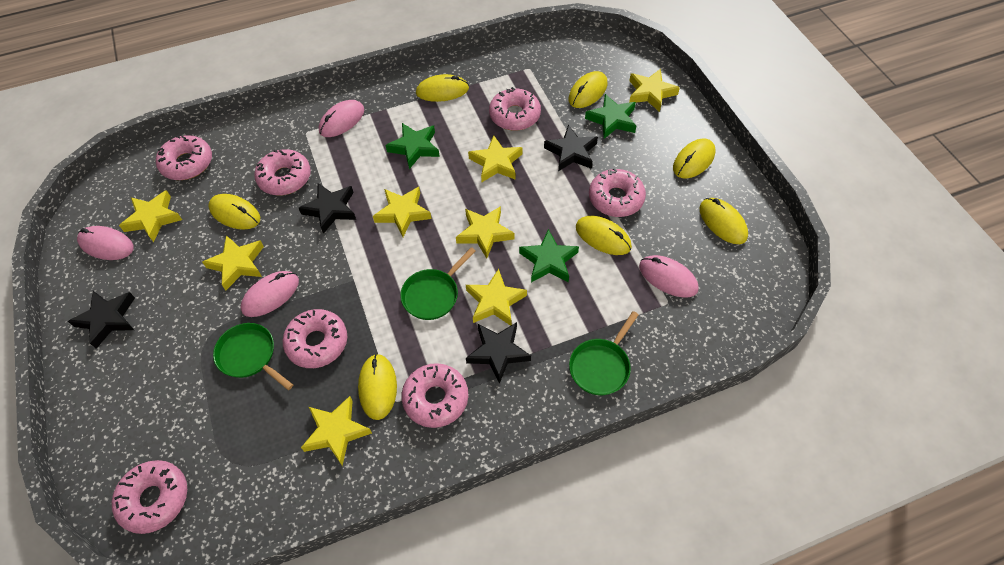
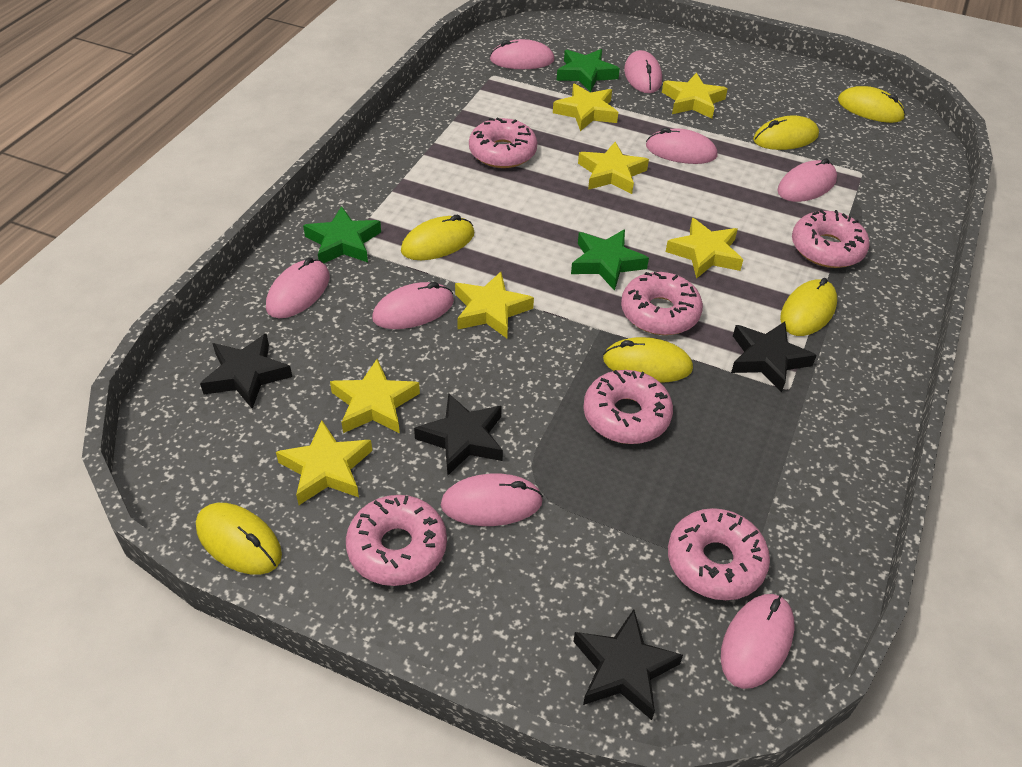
green pan: [213,323,293,390] [400,247,476,320] [569,311,639,395] = 3 -> none = 0
pink donut: [112,460,187,534] [156,135,212,180] [254,149,311,195] [283,309,347,368] [402,363,468,428] [489,87,541,131] [589,168,646,217] = 7 -> [346,495,447,586] [469,118,537,168] [583,370,673,444] [621,272,703,335] [668,508,770,600] [792,210,870,268] = 6
pink mouse: [77,226,134,260] [241,271,299,317] [319,100,364,137] [639,255,699,297] = 4 -> [266,258,330,318] [372,282,454,329] [441,474,543,526] [490,39,555,69] [624,50,662,93] [646,128,718,164] [721,594,794,689] [777,158,837,202] = 8
yellow mouse: [208,194,260,230] [358,354,397,420] [416,74,469,102] [569,71,608,108] [576,216,632,255] [673,138,715,179] [699,198,748,244] = 7 -> [196,503,282,575] [401,215,474,260] [603,337,693,383] [753,115,819,150] [780,278,837,336] [838,86,906,123] = 6
yellow star: [119,190,182,242] [202,235,264,290] [301,396,372,466] [373,187,432,237] [456,206,515,258] [466,269,527,326] [468,135,523,182] [629,69,680,112] = 8 -> [276,420,372,505] [330,359,420,434] [455,272,534,338] [553,84,618,131] [578,142,649,194] [662,73,728,118] [666,218,743,279] = 7

